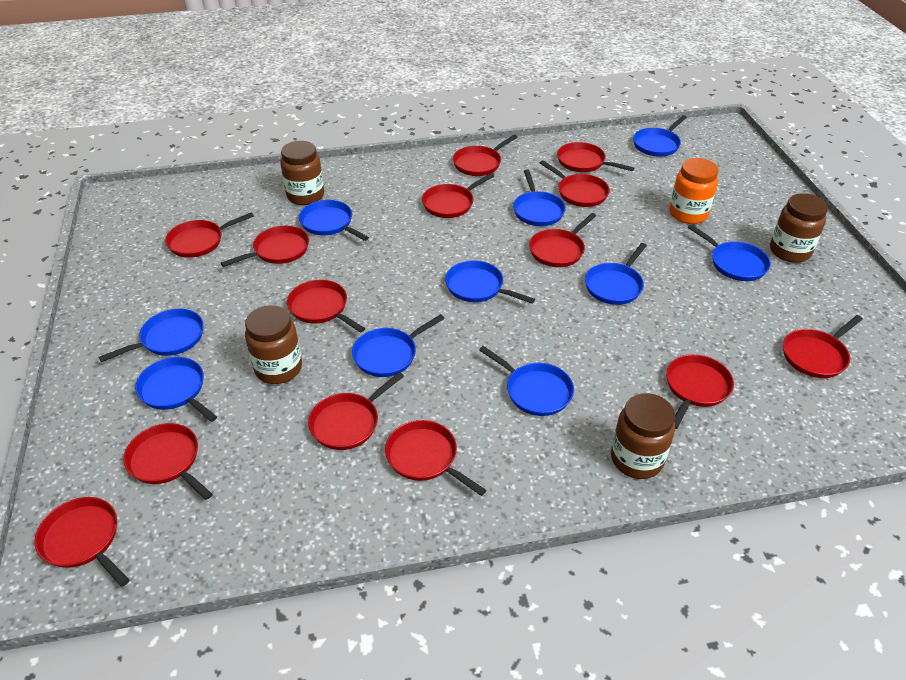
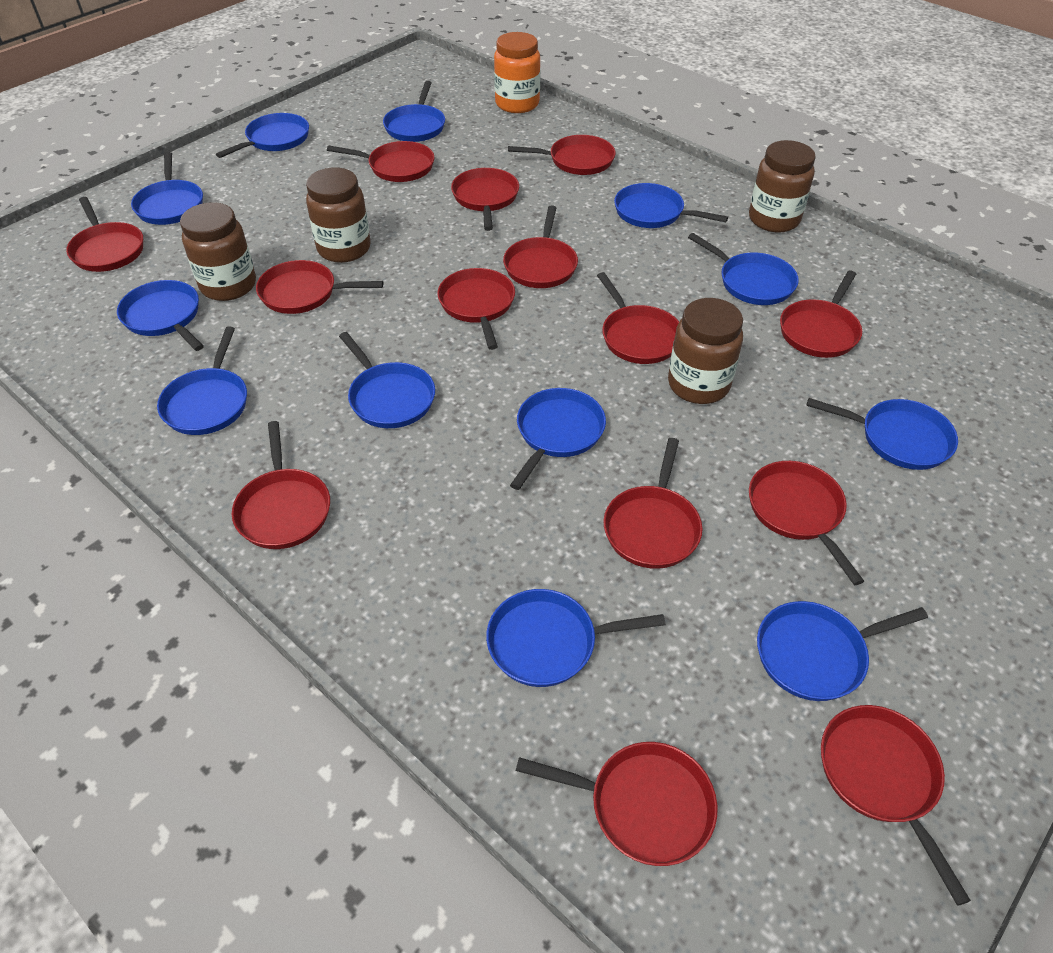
blue pan: [99,309,204,362] [135,357,217,422] [299,200,369,241] [352,314,445,377] [445,261,535,304] [479,346,574,416] [513,169,566,226] [585,243,647,305] [633,115,687,157] [688,224,771,281] = 10 -> [117,280,204,351] [131,152,203,225] [157,326,247,435] [216,113,309,158] [339,332,435,428] [383,81,445,142] [486,589,666,687] [510,388,606,490] [614,183,728,228] [688,233,799,305] [757,601,928,701] [806,398,958,470] = 12

